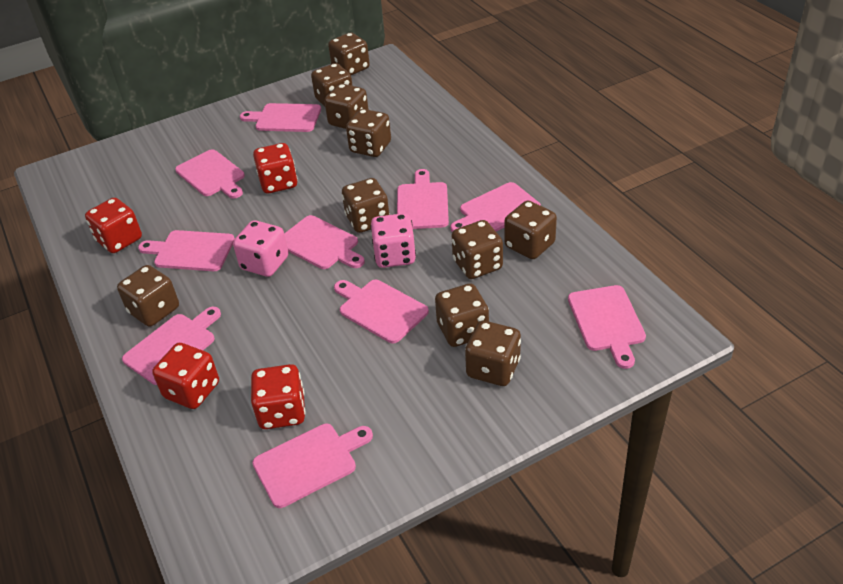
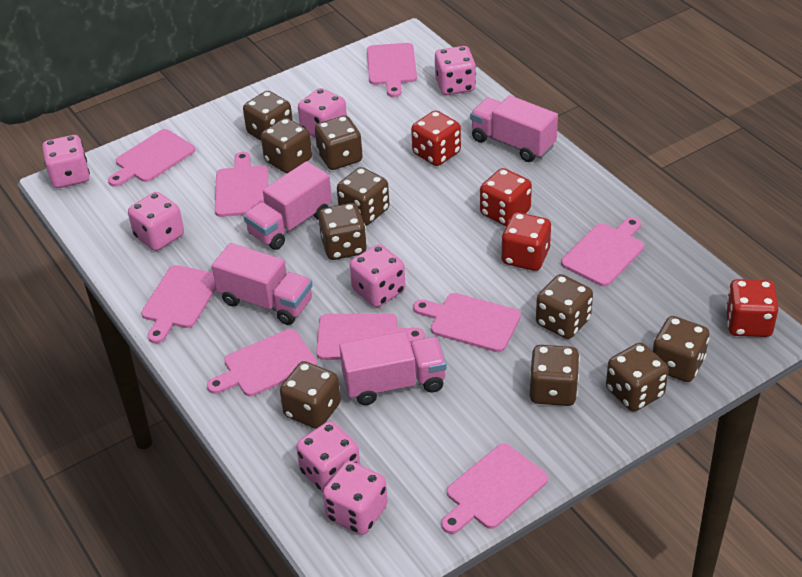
pink cutting board: [122,307,221,385] [138,230,235,271] [175,149,245,199] [240,103,321,132] [252,424,373,508] [284,215,365,269] [334,280,429,343] [397,169,449,229] [450,182,541,232] [568,285,646,369] = 10 -> [108,129,195,187] [141,265,216,343] [207,329,317,396] [215,152,268,217] [316,313,425,360] [367,43,417,97] [413,293,521,352] [441,443,548,534] [561,217,644,286] = 9
pink dice: [233,220,289,277] [370,213,416,268] = 2 -> [42,135,90,188] [128,192,184,251] [296,421,360,493] [298,88,347,138] [323,461,388,535] [350,244,406,307] [435,46,476,95] = 7
pink truck: none = 0 -> [212,243,313,325] [243,161,332,250] [339,331,447,405] [470,95,558,162] = 4

